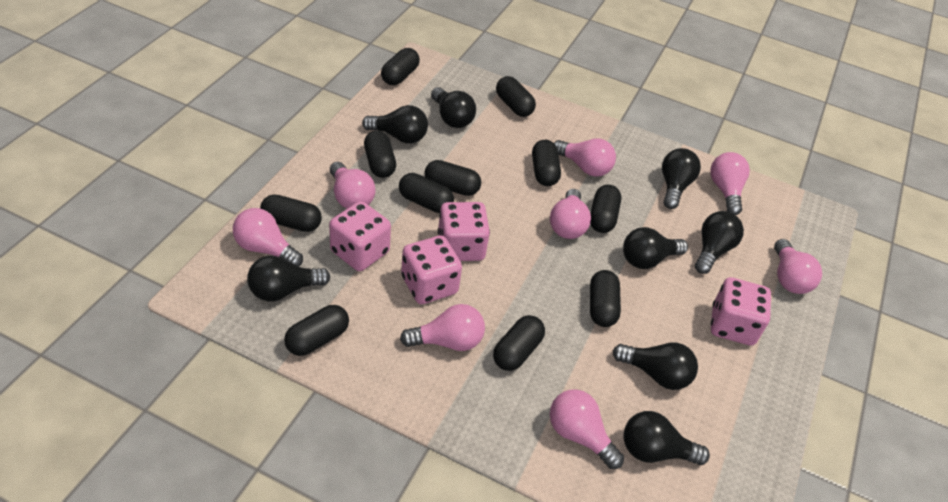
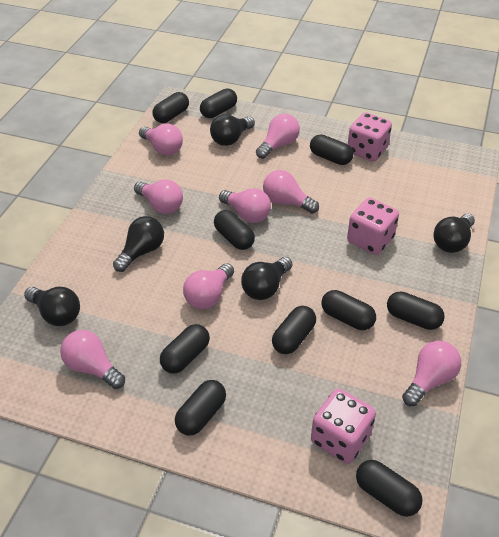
black capsule: [260,194,322,232] [284,305,349,356] [364,130,396,178] [381,48,420,85] [399,173,454,213] [425,160,481,196] [493,315,545,371] [496,76,536,117] [532,140,561,186] [590,185,621,233] [590,270,621,327] = 11 -> [153,92,189,123] [160,324,210,373] [175,380,226,435] [200,89,237,118] [214,210,255,250] [272,306,316,354] [310,134,353,165] [321,290,376,330] [356,460,423,517] [387,292,445,330] = 10
black light bulb: [247,256,330,301] [362,105,428,143] [431,87,476,128] [613,342,698,390] [623,227,688,269] [623,411,710,465] [662,148,701,209] [695,211,744,274] = 8 -> [24,287,80,326] [113,216,164,272] [210,114,255,146] [241,257,292,300] [433,214,475,253] = 5
pink dice: [329,201,391,271] [401,235,462,304] [438,202,490,261] [711,277,771,346] = 4 -> [311,389,376,464] [347,198,399,255] [348,112,392,162] = 3

